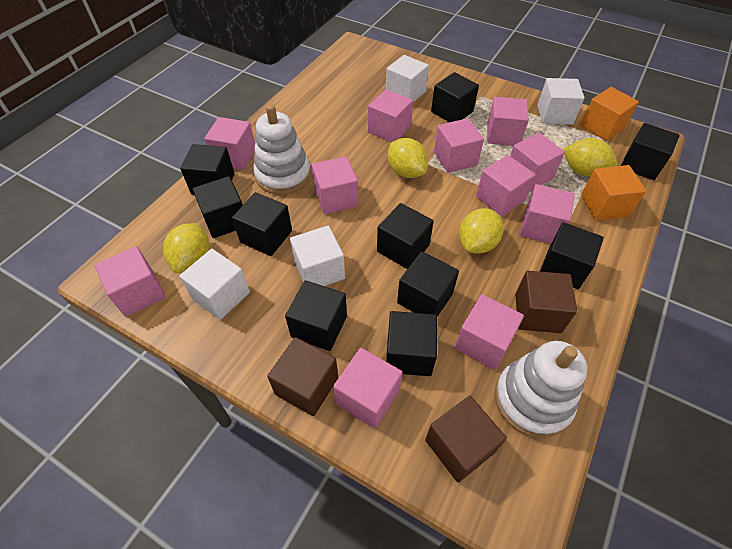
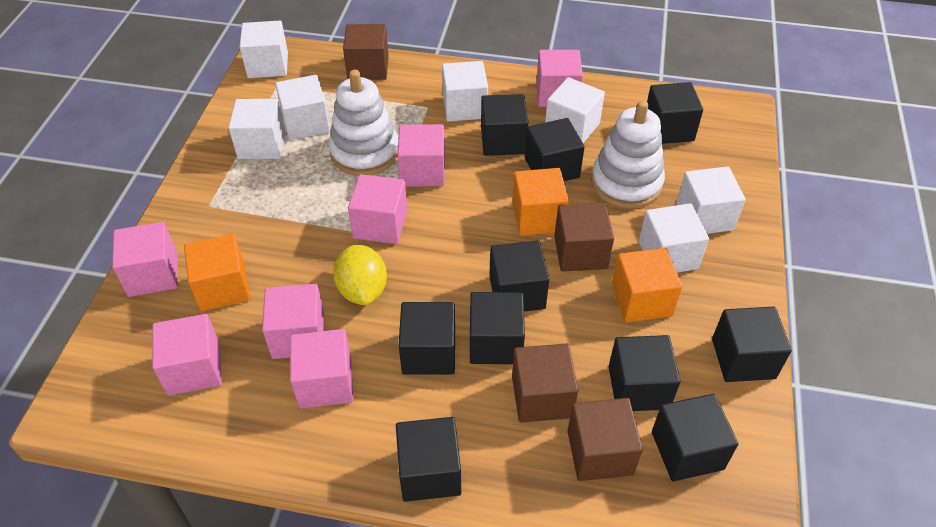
brown cube: [267,337,338,416] [425,396,507,483] [515,271,577,333] = 3 -> [343,24,389,80] [512,343,578,423] [554,203,614,272] [567,398,643,481] = 4
orange cube: [581,87,639,141] [581,165,646,221] = 2 -> [184,234,250,311] [513,168,569,236] [612,248,682,323] = 3
pink cube: [94,246,166,317] [204,117,255,170] [312,156,358,214] [333,348,403,429] [368,89,413,142] [434,118,484,173] [455,294,524,370] [476,155,536,216] [487,97,529,146] [510,133,565,191] [520,184,575,244] = 11 -> [112,222,178,297] [152,314,222,396] [262,284,324,359] [290,329,353,409] [348,174,407,244] [397,124,445,186] [536,50,583,107] = 7
white cube: [179,249,250,320] [290,226,345,286] [386,55,429,102] [538,78,585,125] = 4 -> [229,99,285,159] [240,21,288,78] [275,75,330,140] [442,61,488,122] [545,77,605,143] [639,203,709,273] [676,166,746,234] = 7
yellow lemon: [163,223,210,273] [388,138,428,178] [459,208,504,254] [562,138,618,177] = 4 -> [333,245,387,305] = 1

